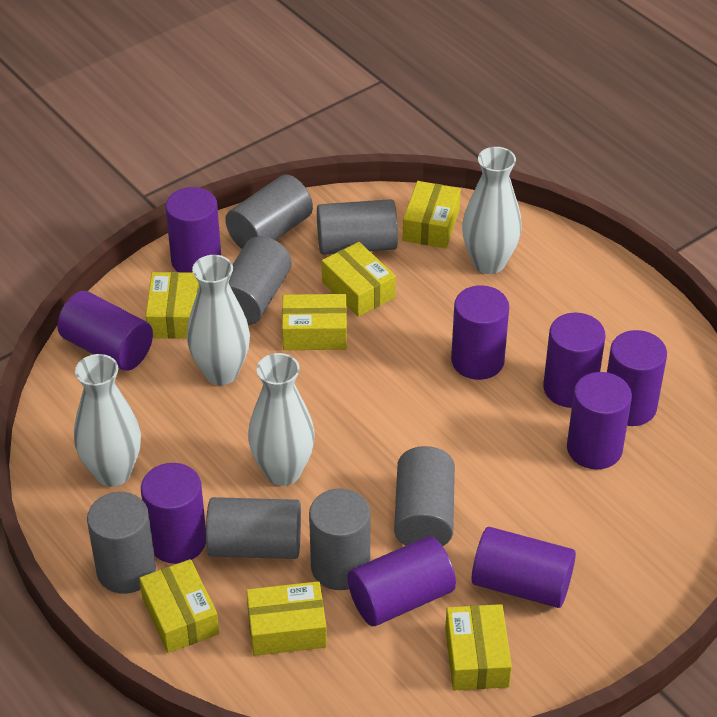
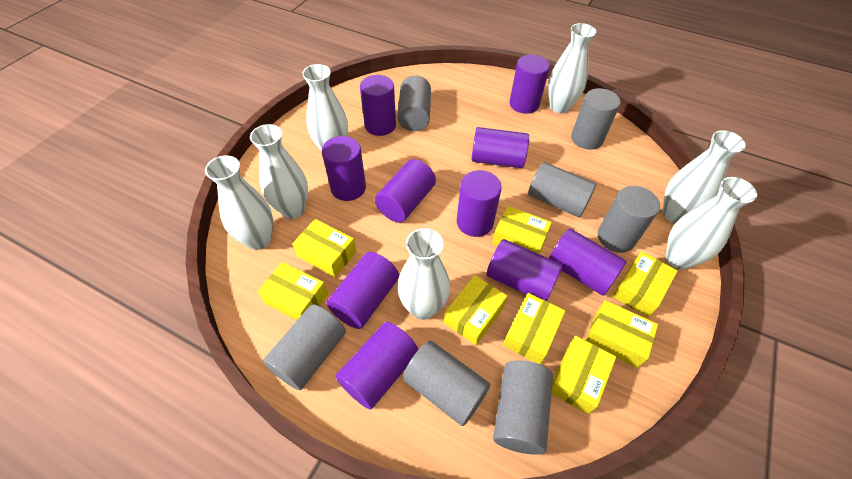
purple cylinder: [58,291,153,371] [141,463,206,564] [165,187,221,273] [348,536,456,626] [451,285,509,380] [472,527,576,608] [543,313,605,408] [567,372,632,470] [607,330,667,426] = 9 -> [322,136,366,201] [326,252,399,329] [336,322,418,410] [360,75,396,136] [375,159,436,223] [456,170,502,237] [471,127,529,168] [487,239,563,301] [509,55,550,114] [549,228,627,296] = 10
white vase: [74,354,141,487] [187,255,250,385] [248,353,315,486] [462,147,522,274] = 4 -> [205,155,273,250] [250,124,308,219] [302,64,348,151] [398,228,450,320] [548,23,596,113] [662,130,746,223] [666,177,757,269] = 7
yellow box: [139,559,219,653] [146,272,200,339] [246,581,327,656] [282,294,347,350] [322,242,396,317] [403,181,461,248] [445,604,512,690] = 7 -> [258,262,328,320] [292,219,356,277] [444,275,508,345] [492,206,552,254] [503,293,566,364] [552,336,616,414] [586,300,658,368] [613,251,678,317] = 8

